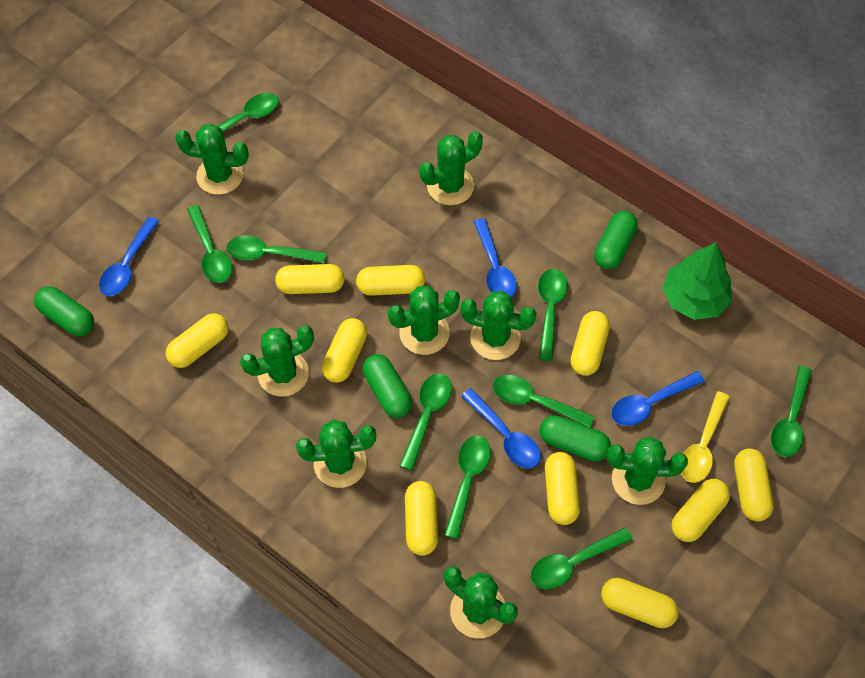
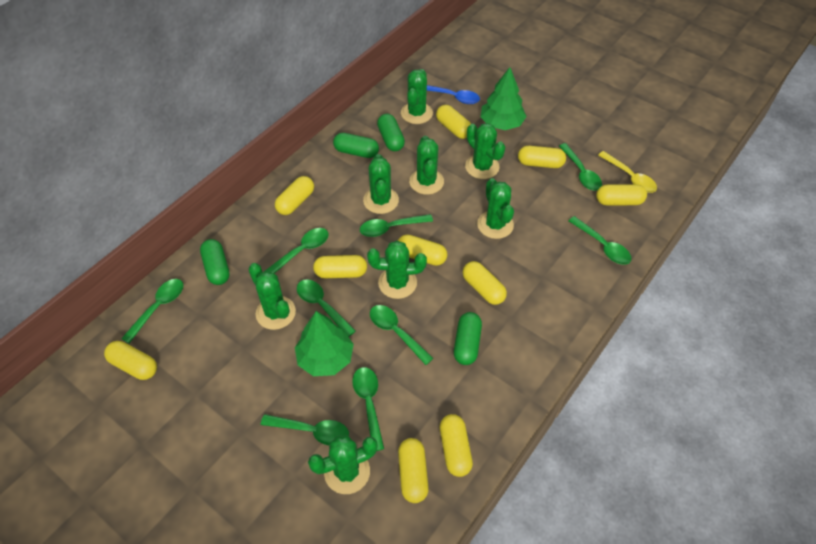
blue spoon: [99,217,159,296] [461,388,541,468] [473,218,517,297] [611,371,705,426] = 4 -> [427,85,480,104] = 1
green tree: [662,242,732,320] = 1 -> [295,311,354,376] [480,67,527,130] = 2

